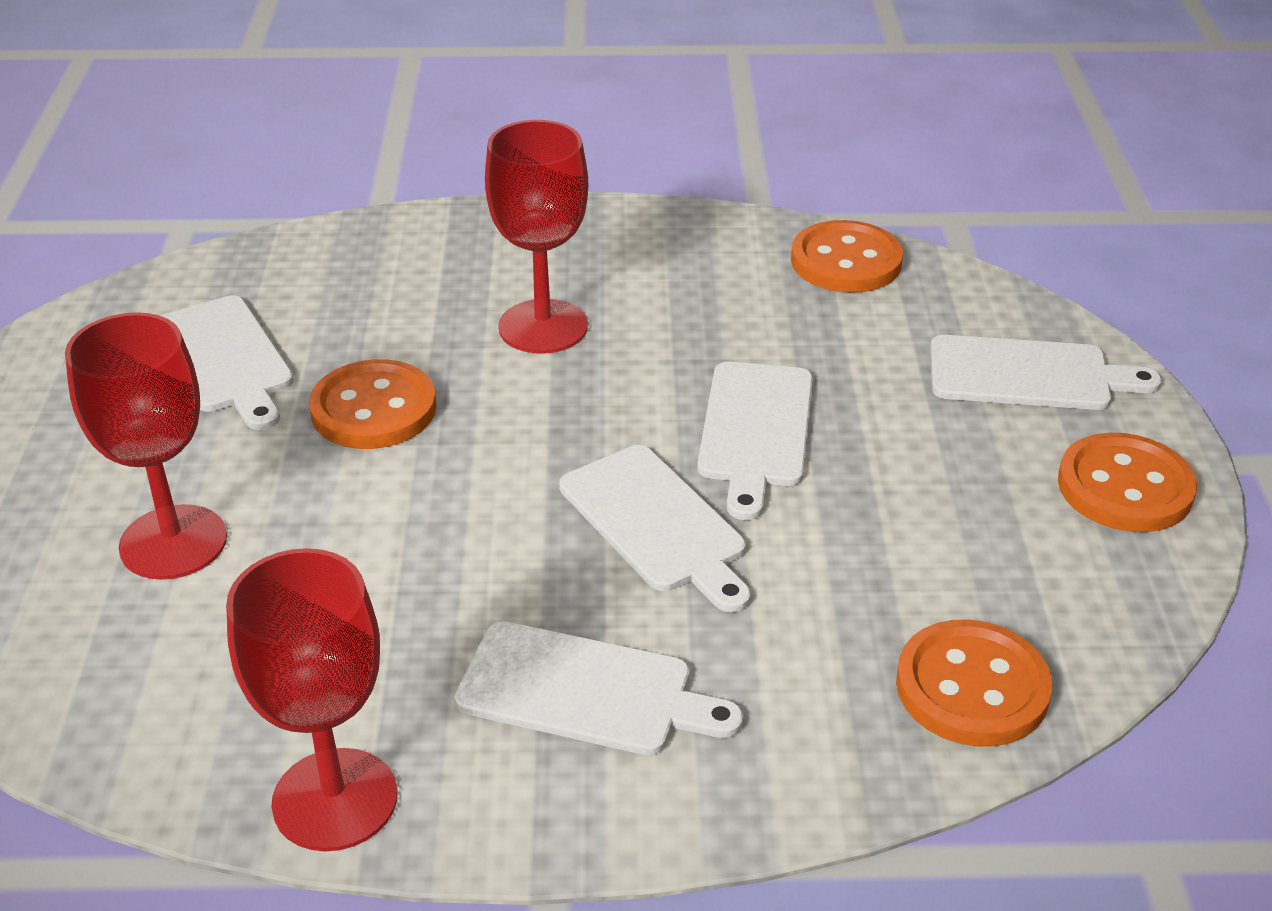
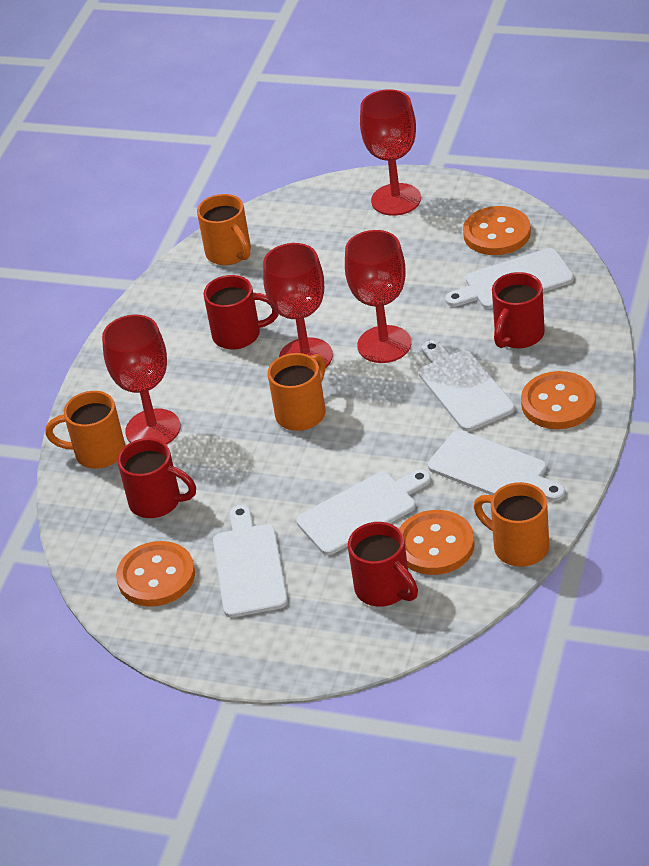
orange mug: none = 0 -> [45,391,125,469] [197,194,251,265] [268,353,325,431] [474,482,549,567] = 4
red goblet: [65,312,227,580] [226,548,397,851] [485,120,589,354] = 3 -> [102,315,180,445] [263,243,333,368] [345,230,411,363] [360,89,421,216] = 4
red mug: none = 0 -> [117,438,196,518] [203,275,279,349] [348,522,418,607] [492,272,545,348] = 4

